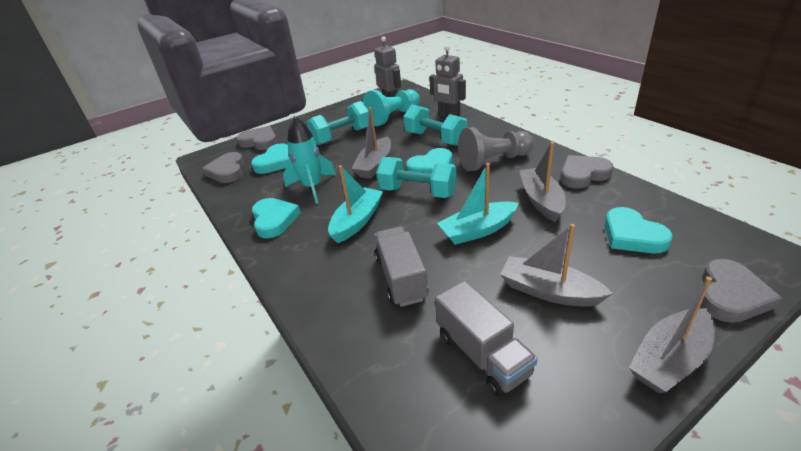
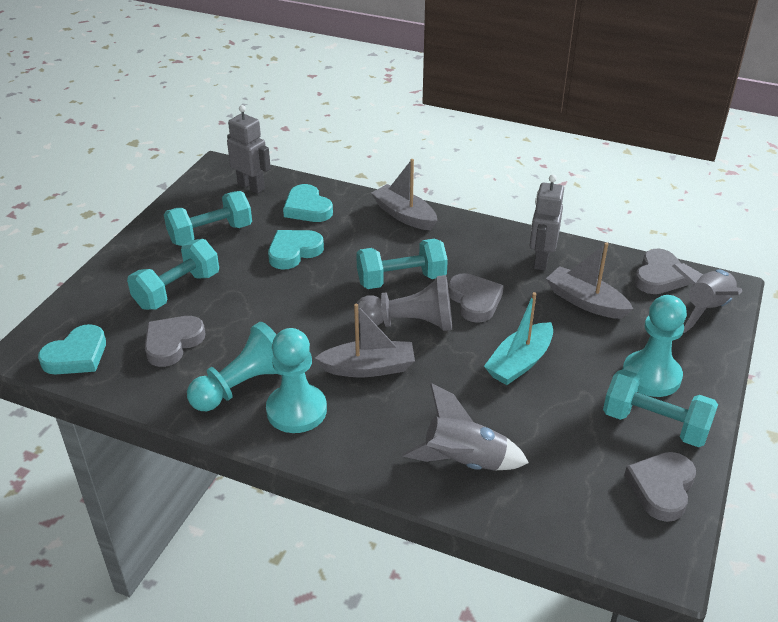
grey boat: [351,107,391,179] [500,224,613,307] [519,142,566,222] [629,276,715,393] = 4 -> [315,304,415,377] [371,159,437,231] [546,242,633,319] = 3
grey rocket: none = 0 -> [402,383,529,471] [672,263,742,333] = 2
grey truck: [374,226,429,307] [435,281,538,397] = 2 -> none = 0
turquoise boat: [328,165,383,243] [437,163,519,245] = 2 -> [484,292,553,385] = 1
turquoise dumbbell: [307,101,369,145] [376,157,456,198] [403,104,467,146] = 3 -> [127,239,219,310] [164,191,252,246] [356,239,448,289] [603,369,718,447] = 4
turquoise heart: [251,143,290,174] [252,198,301,238] [406,148,453,174] [604,207,672,253] = 4 -> [38,324,106,375] [268,230,324,270] [283,184,333,222] = 3
turquoise pawn: [362,89,420,126] = 1 -> [187,322,282,411] [266,328,327,433] [623,295,687,397] = 3
turquoise rocket: [283,116,336,204] = 1 -> none = 0

